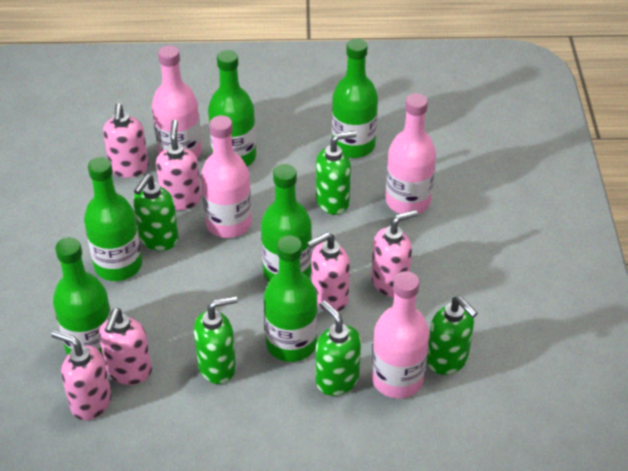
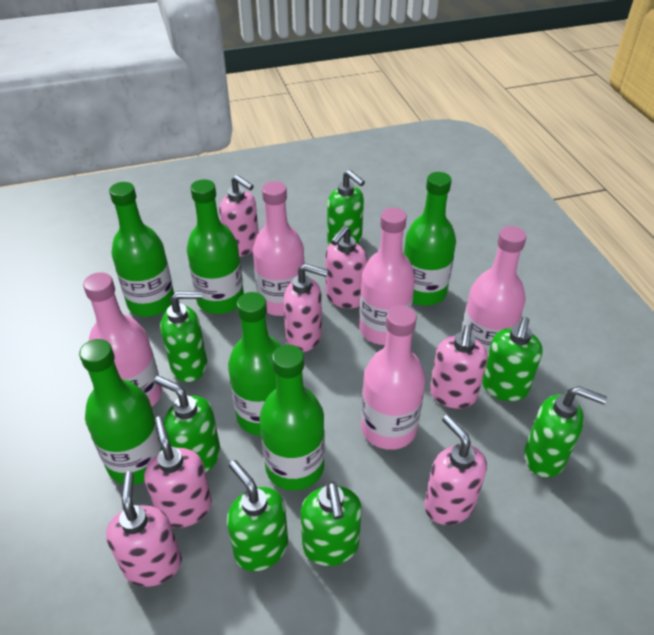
green soap dispenser: [133,174,179,251] [194,296,238,384] [316,131,357,215] [316,300,361,396] [427,296,478,375] = 5 -> [154,376,220,473] [160,291,207,382] [227,460,288,571] [300,481,362,566] [327,170,365,245] [482,317,543,401] [524,386,607,478] = 7
pink bottle: [152,45,202,158] [201,115,252,238] [371,271,430,398] [386,93,436,214] = 4 -> [83,272,162,407] [253,181,305,316] [359,208,415,345] [361,305,426,450] [461,226,527,355] = 5
pink soap dispenser: [51,330,112,420] [99,308,152,385] [103,103,149,178] [156,120,201,210] [307,232,350,312] [372,210,418,297] = 6 -> [106,471,182,587] [144,416,212,528] [219,175,259,257] [283,263,328,352] [325,226,367,309] [424,415,487,525] [430,324,488,409] = 7

